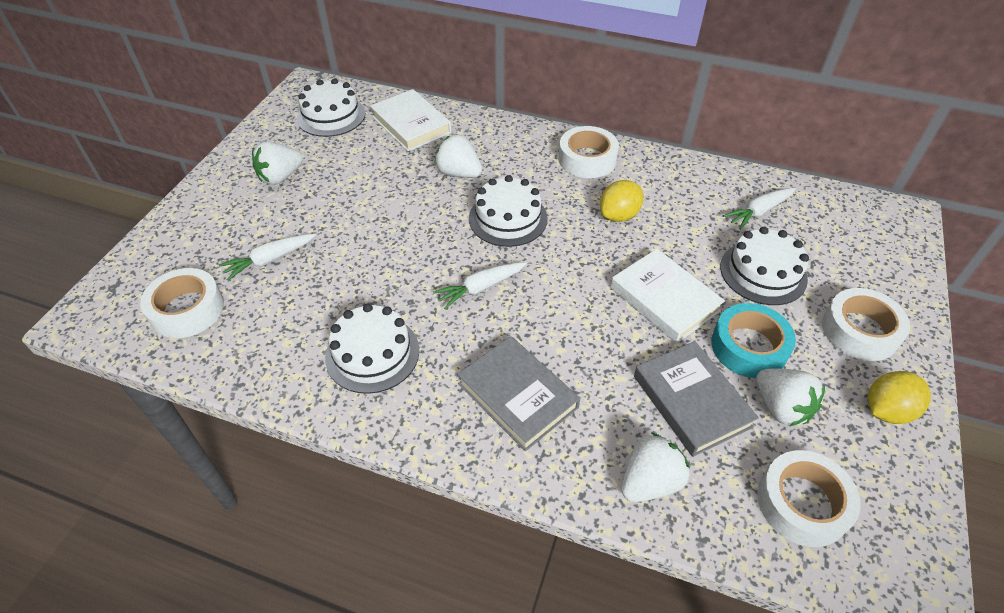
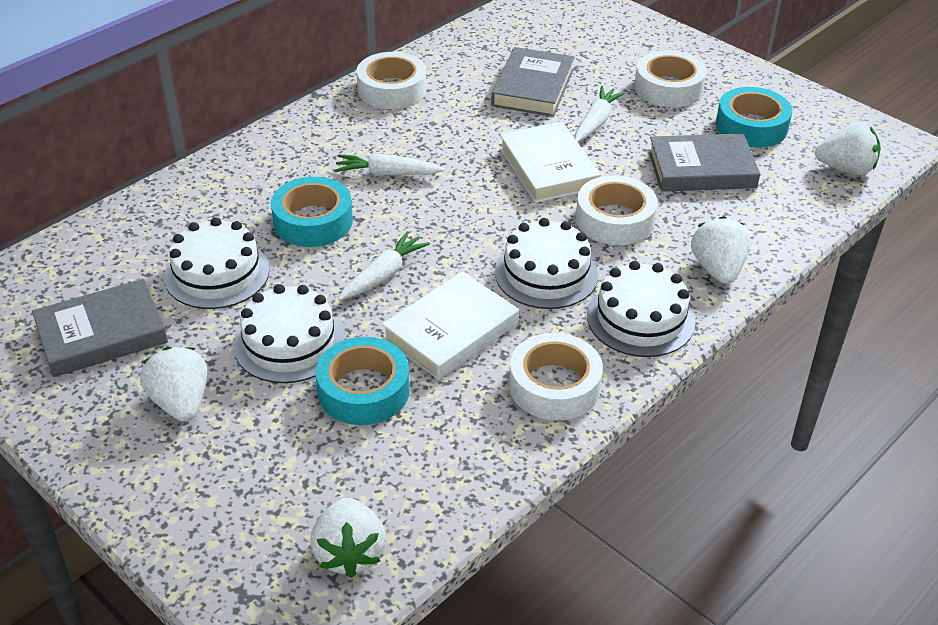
grey book: [457,336,580,451] [634,341,759,457] = 2 -> [32,279,168,377] [491,47,575,117] [648,133,760,192] = 3
turquoise tape: [711,303,796,378] = 1 -> [271,177,353,247] [315,337,410,425] [716,87,792,148] = 3
yellow lemon: [600,180,643,222] [868,371,931,424] = 2 -> none = 0

